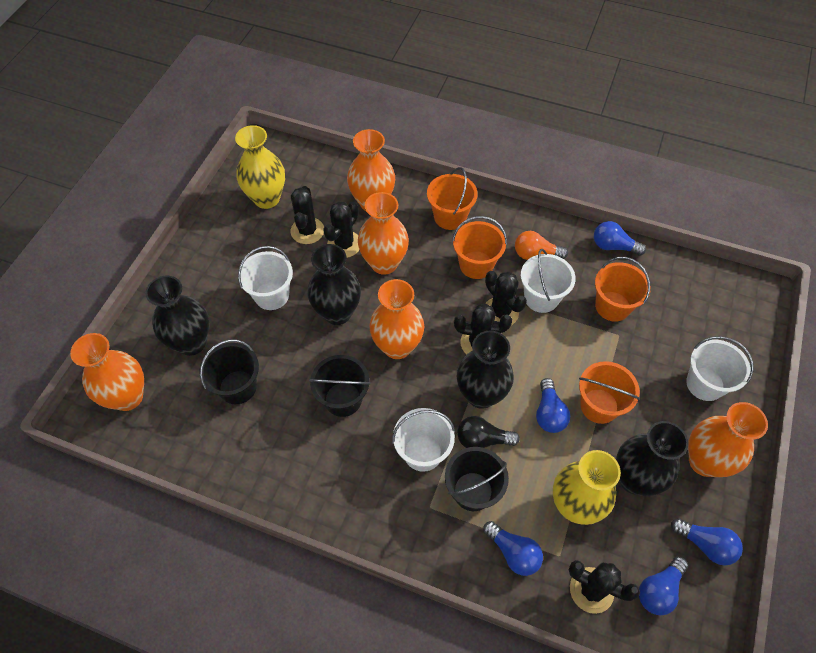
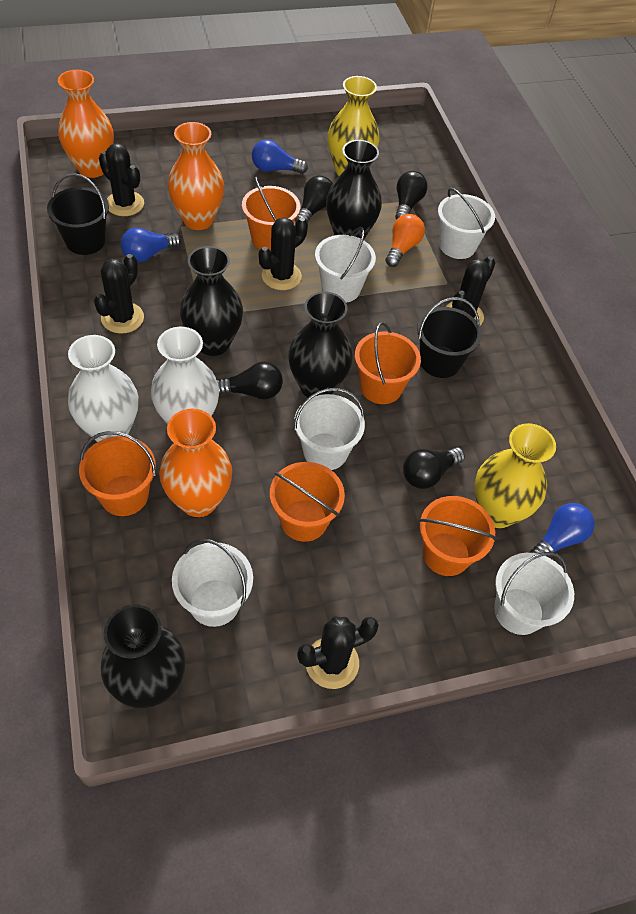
black bucket: [199,339,259,404] [309,355,371,417] [445,447,509,511] = 3 -> [47,173,109,255] [417,297,482,378] = 2
black light bulb: [457,416,520,448] = 1 -> [216,362,283,399] [295,176,333,223] [395,171,428,220] [403,447,465,489] = 4
blue light bulb: [483,521,543,576] [536,378,570,433] [594,221,646,256] [639,556,688,616] [671,518,743,566] = 5 -> [121,227,181,263] [252,139,308,174] [530,503,595,557] = 3
orange bucket: [427,167,478,230] [452,216,507,279] [579,361,640,424] [595,257,651,322] = 4 -> [79,431,156,516] [242,177,300,251] [270,462,345,542] [355,322,421,404] [419,496,497,576] = 5
orange vase: [70,333,144,411] [347,129,395,211] [358,192,409,275] [369,279,424,359] [688,402,768,477] = 5 -> [58,70,114,178] [159,408,232,517] [168,122,224,230] = 3
white bucket: [238,246,293,310] [392,408,455,472] [521,249,576,313] [686,336,754,401] = 4 -> [172,539,253,627] [294,388,365,470] [315,227,376,303] [438,188,495,259] [494,552,574,635] = 5
white vase: none = 0 -> [68,335,138,442] [151,327,219,424] = 2

